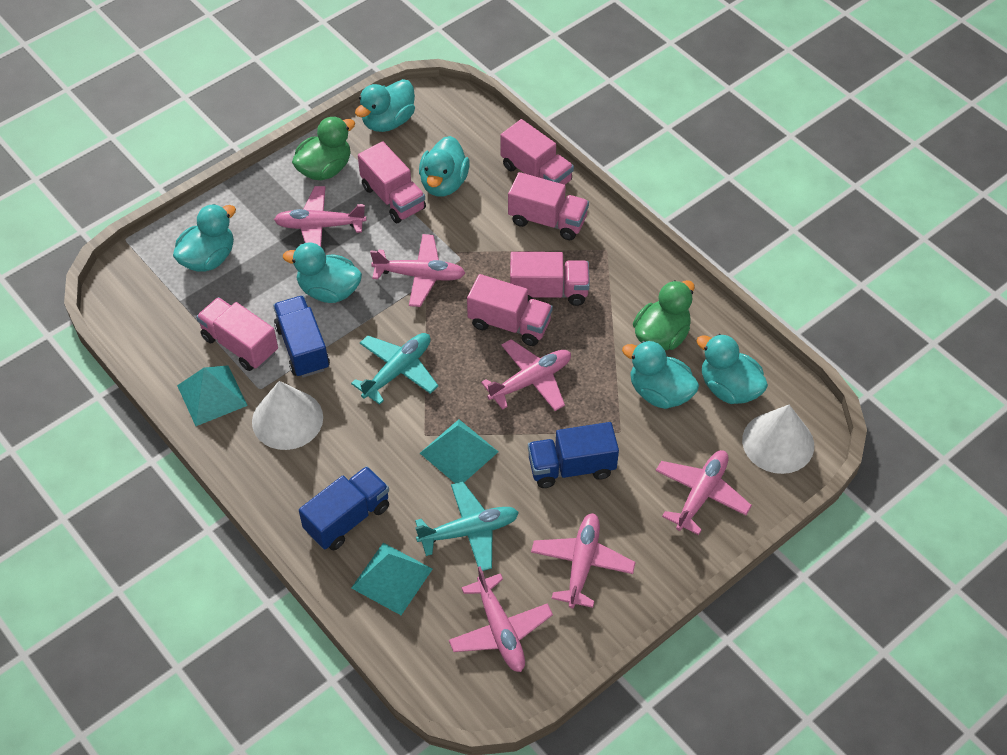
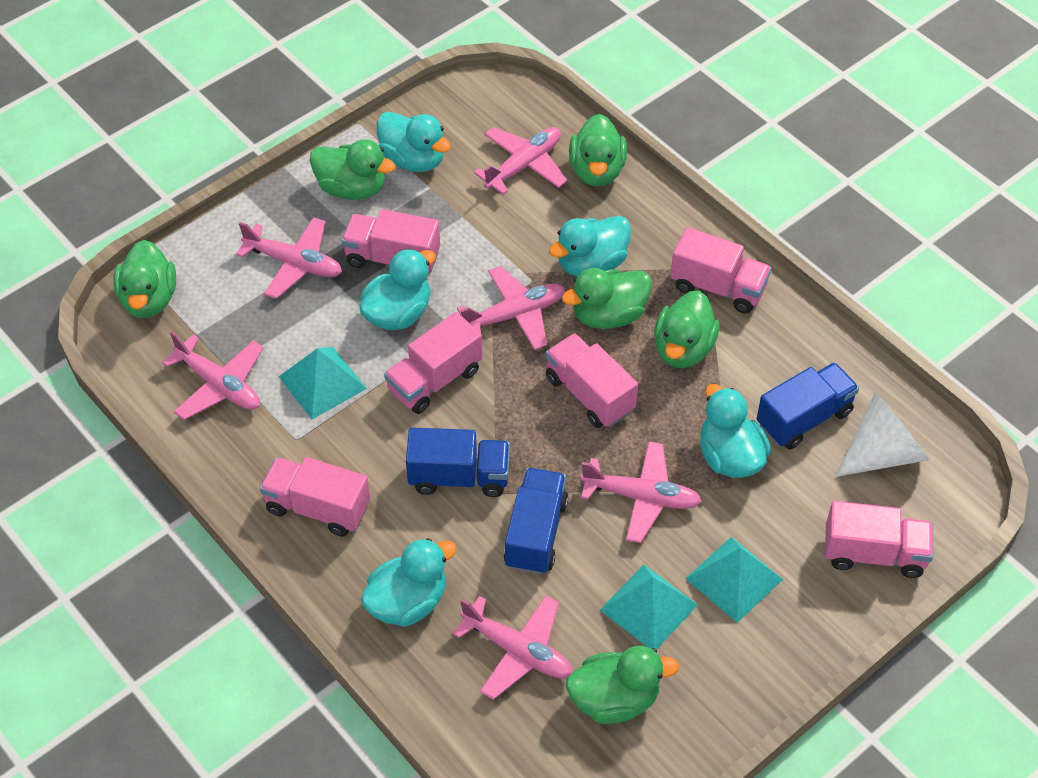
green duck: [292,116,355,180] [633,280,695,351] = 2 -> [113,240,176,318] [310,139,396,200] [562,268,652,329] [566,646,679,724] [569,114,627,186] [654,290,720,368] = 6
turquoise duck: [173,204,236,272] [283,242,362,303] [355,79,415,132] [419,136,470,196] [622,341,699,409] [696,334,768,404] = 6 -> [360,248,436,330] [361,538,457,627] [377,112,451,172] [549,216,631,276] [700,384,771,478] = 5
turquoise plane: [351,333,438,405] [415,482,519,571] = 2 -> none = 0
white cone: [252,381,323,450] [742,405,814,474] = 2 -> [836,392,929,477] = 1

